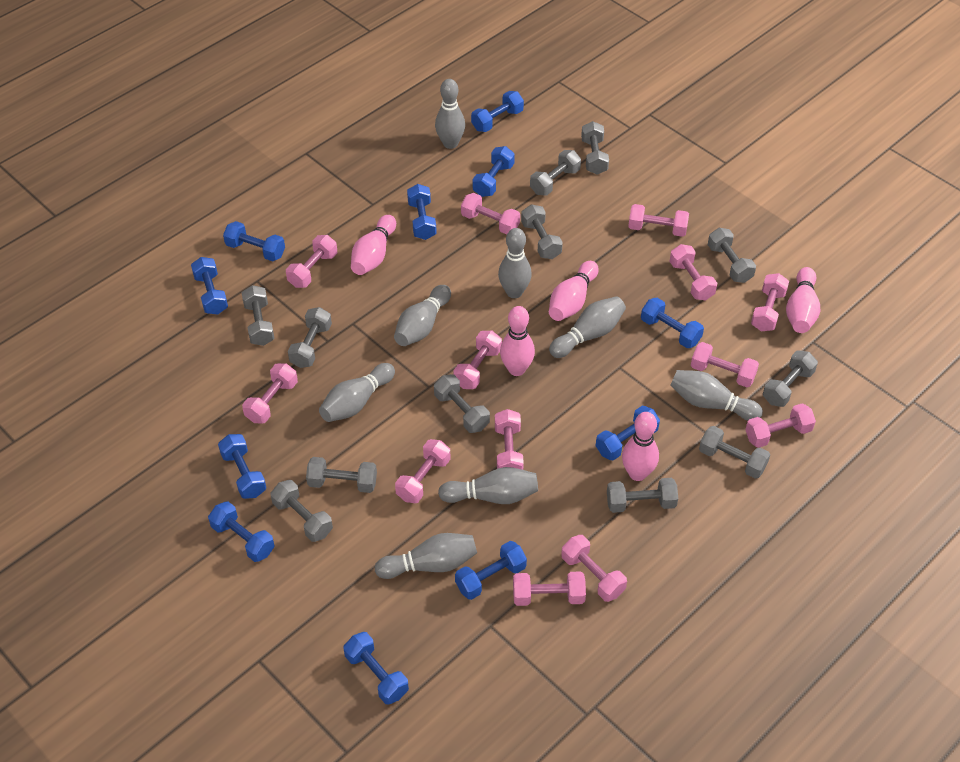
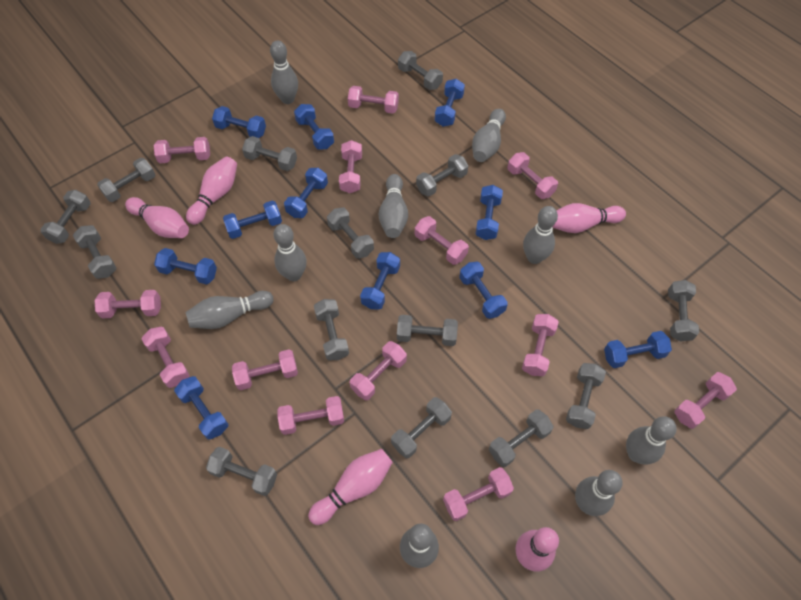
grey bowling pin: [319,363,395,422] [375,533,477,579] [394,285,451,346] [435,79,465,149] [438,467,538,504] [498,228,532,298] [549,296,626,358] [670,370,763,421] = 8 -> [185,291,273,329] [270,41,298,104] [273,224,307,281] [379,174,408,238] [400,524,439,568] [472,109,506,162] [523,206,558,264] [575,470,623,516] [626,416,677,465] = 9
grey dumbbell: [241,285,275,346] [270,480,333,542] [288,307,332,368] [306,457,377,493] [434,374,490,433] [521,204,563,259] [530,150,581,196] [581,121,609,175] [607,478,678,513] [699,426,770,479] [708,228,756,283] [763,350,818,407] = 12 -> [40,190,91,244] [73,225,117,279] [97,158,156,202] [206,447,277,496] [242,136,297,171] [314,299,349,360] [327,207,374,259] [391,397,452,458] [397,315,458,346] [398,51,443,90] [416,154,469,197] [489,409,554,467] [566,363,606,429] [668,280,699,341] = 14

